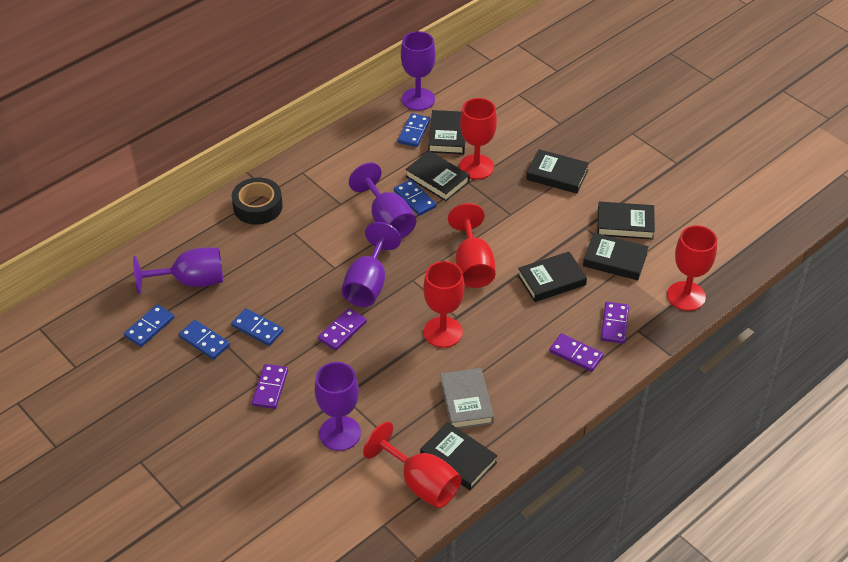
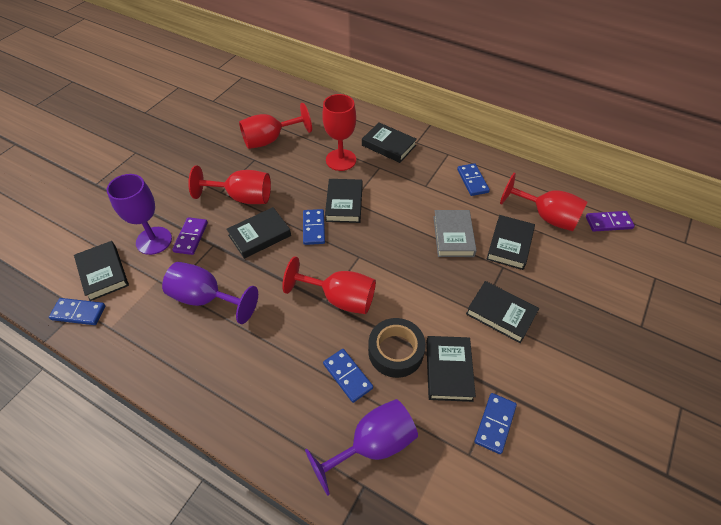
purple domino: [252,364,288,409] [318,308,367,351] [549,333,604,372] [601,302,629,344] = 4 -> [172,217,208,255] [586,211,635,232] = 2
purple goblet: [133,248,223,294] [315,362,361,451] [341,222,401,307] [349,163,416,238] [401,31,436,111] = 5 -> [107,174,172,255] [162,262,258,324] [305,399,418,496] = 3

